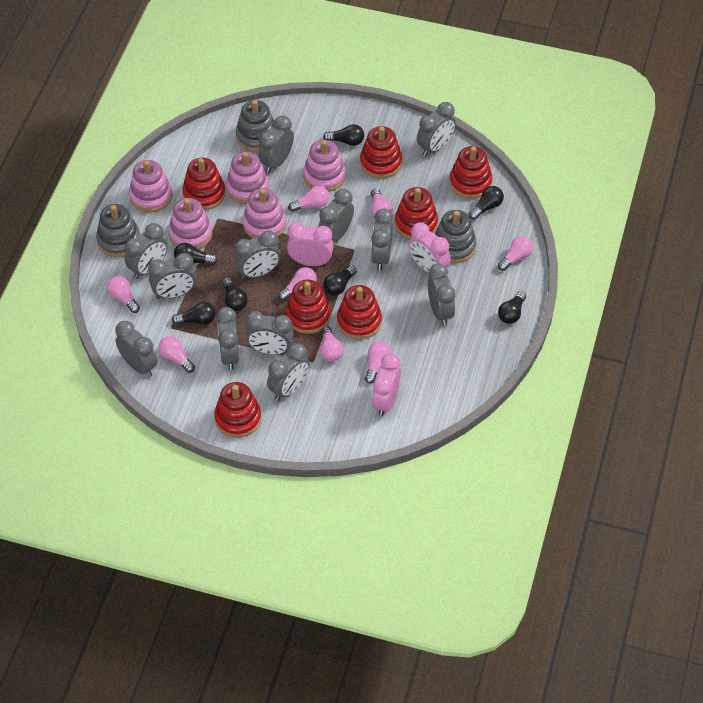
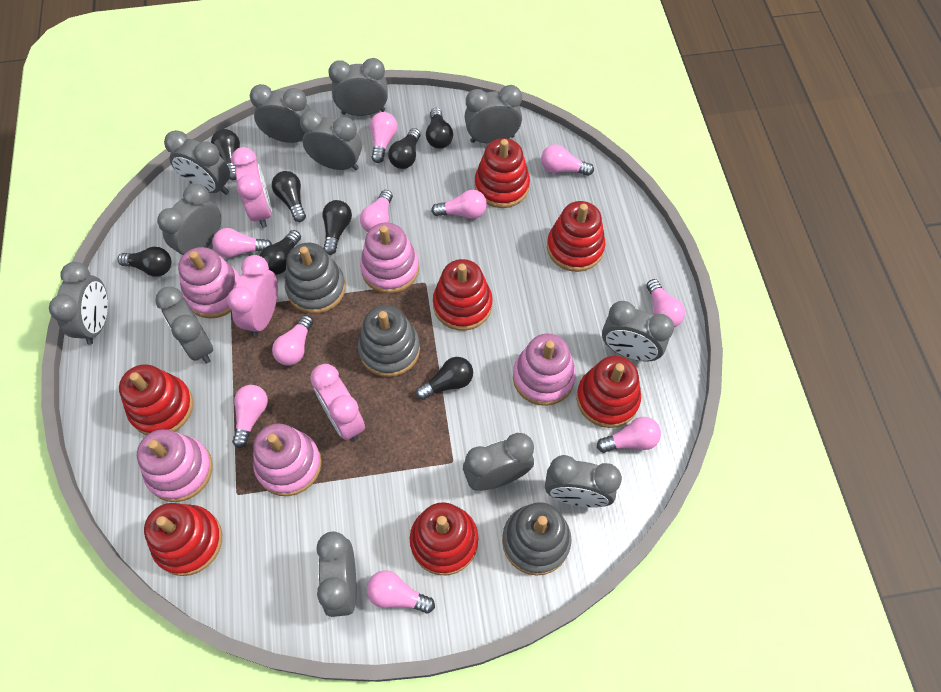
black light bulb: [172,302,216,325] [174,243,218,265] [222,277,248,311] [323,124,364,146] [323,266,357,296] [469,186,504,220] [498,291,526,324] = 7 -> [118,247,171,277] [211,129,240,180] [260,230,301,275] [272,171,306,222] [322,200,352,255] [388,128,421,169] [416,357,473,400] [426,108,453,149] = 8
pink light bulb: [107,276,140,313] [159,336,195,373] [278,267,317,301] [288,186,329,212] [320,326,343,361] [365,341,391,384] [371,188,393,217] [498,236,533,271] = 8 -> [212,228,272,258] [232,385,268,448] [272,315,313,365] [360,190,393,232] [367,570,435,613] [370,112,397,163] [431,190,487,219] [541,145,594,176] [597,417,661,453] [646,279,685,327] = 10

